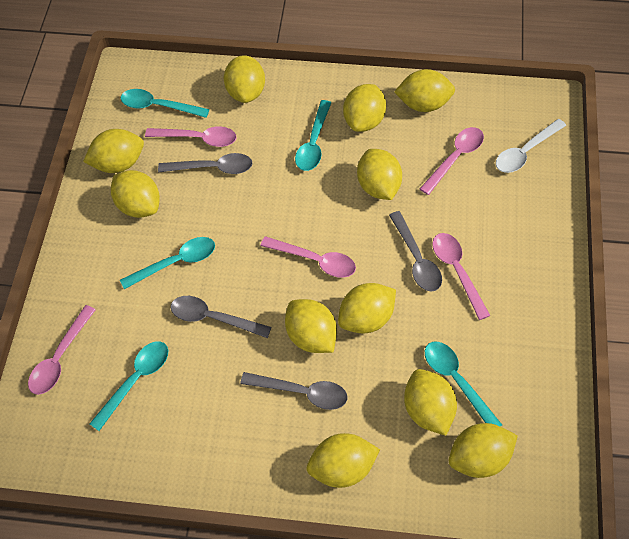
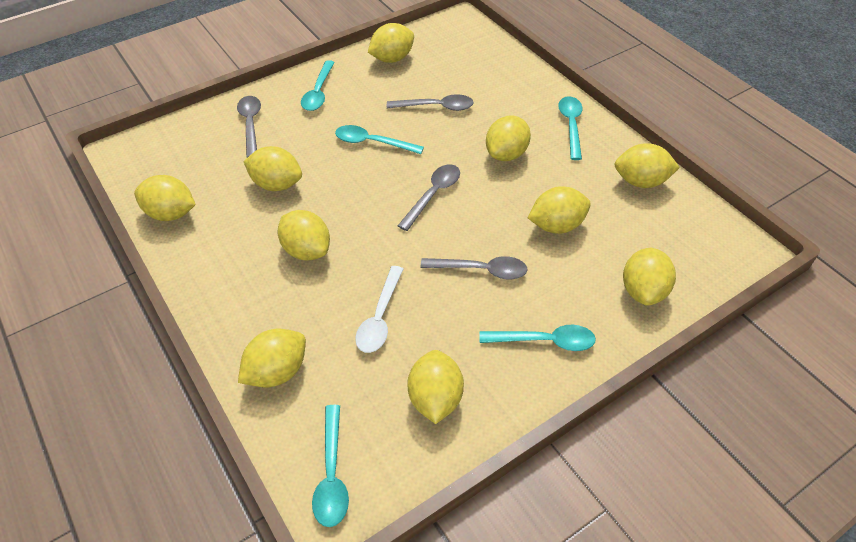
pink spoon: [28,305,96,395] [145,126,236,147] [260,236,356,278] [420,127,484,195] [432,233,491,320] = 5 -> none = 0
yellow lemon: [83,129,144,173] [111,170,160,218] [224,55,265,103] [285,299,337,353] [307,433,380,488] [338,283,396,334] [343,84,386,132] [357,149,402,200] [394,69,455,112] [404,369,457,436] [449,423,518,478] = 11 -> [134,175,196,221] [238,329,306,387] [244,146,302,191] [278,210,330,260] [368,23,414,63] [407,350,464,424] [486,116,531,161] [528,186,591,234] [615,143,680,188] [623,248,676,306] = 10

